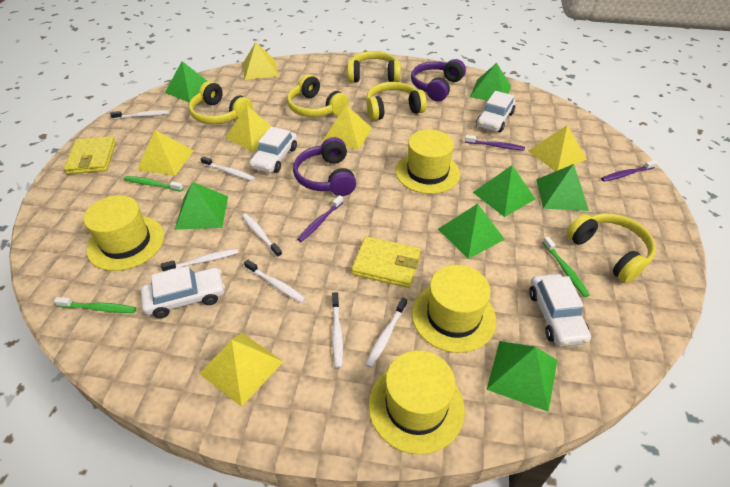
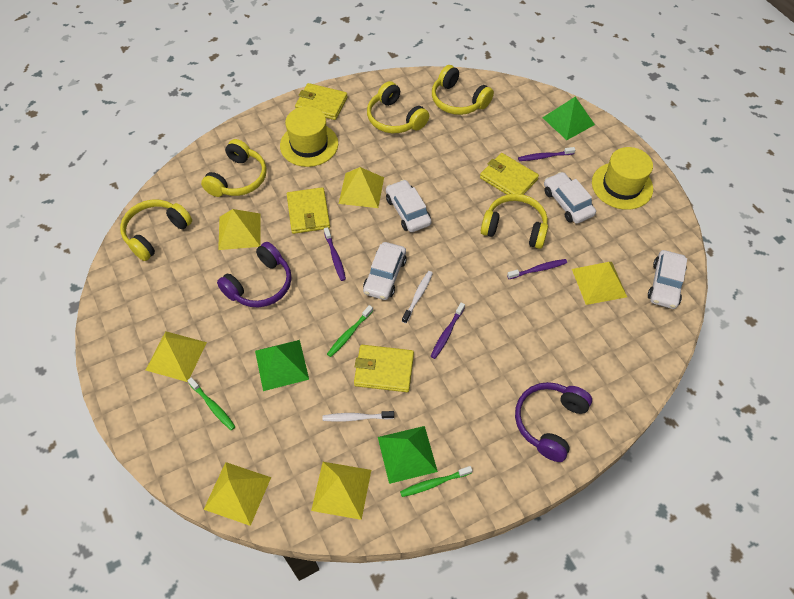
green pyramid: [165,61,207,103] [175,182,228,230] [438,204,505,259] [470,63,511,101] [473,165,535,217] [486,341,558,412] [536,164,589,211] = 7 -> [255,340,309,391] [378,426,438,484] [542,97,595,140] = 3
purple toothbrush: [297,195,343,242] [465,135,525,150] [601,160,657,182] = 3 -> [324,227,346,281] [430,302,465,359] [507,259,567,279] [518,147,575,161] = 4
white toothbrush: [110,110,170,119] [161,248,238,272] [200,156,255,181] [242,214,282,258] [244,259,306,303] [332,292,343,368] [365,297,407,368] = 7 -> [323,411,394,422] [402,271,433,323] = 2
yellow hat: [83,195,164,271] [368,350,465,455] [396,130,460,194] [412,265,496,353] = 4 -> [280,106,338,167] [592,147,653,210] = 2
yellow wallet: [64,136,116,174] [351,236,421,288] = 2 -> [287,187,330,234] [295,83,348,120] [354,345,414,392] [480,153,539,195] = 4

